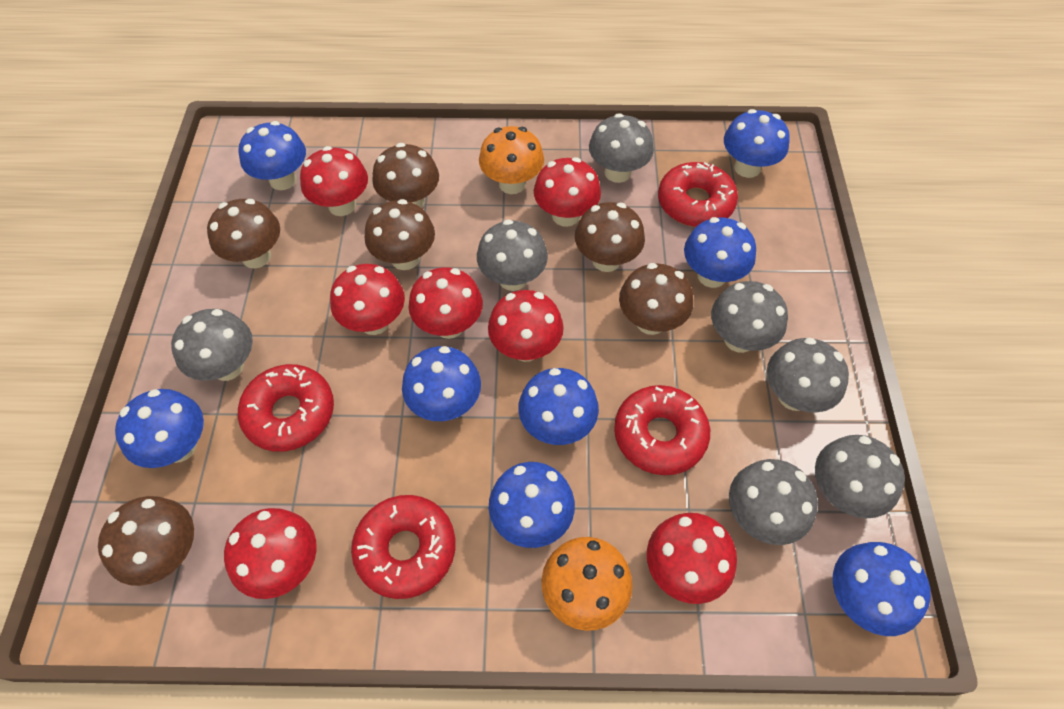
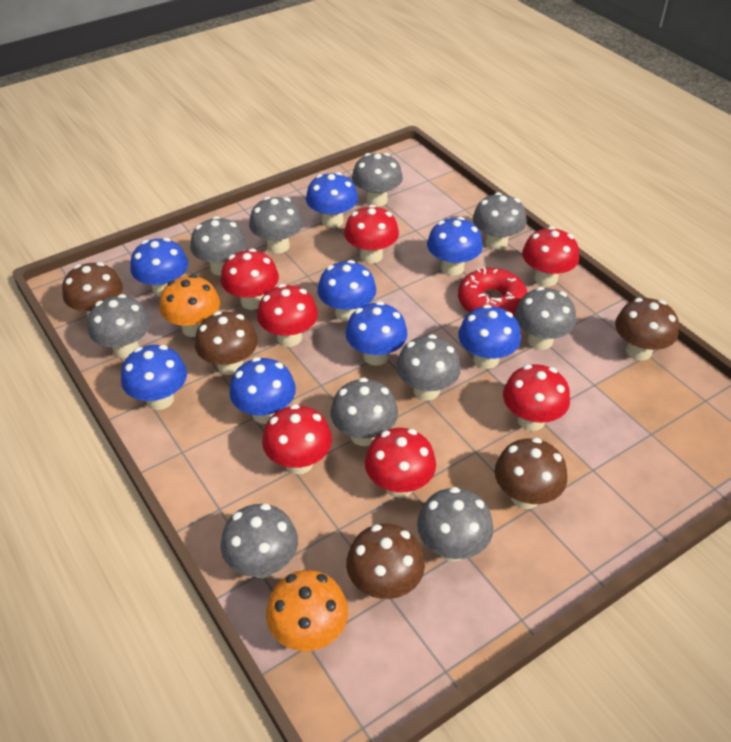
brown mushroom: [98,496,194,586] [207,199,280,269] [365,199,435,270] [372,143,439,208] [575,202,645,272] [619,263,693,335] = 6 -> [62,262,123,317] [195,311,258,375] [346,524,425,599] [494,438,567,509] [615,298,679,360] = 5
grey mushroom: [171,309,253,381] [477,219,548,291] [589,113,654,183] [711,281,788,353] [729,459,818,545] [767,337,849,413] [815,435,905,518] = 7 -> [88,294,151,358] [190,216,246,276] [221,504,298,578] [249,197,303,253] [330,377,398,446] [352,153,403,207] [396,334,461,401] [417,487,493,561] [473,192,527,250] [515,287,576,350] = 10
red donut: [238,364,334,452] [351,495,456,599] [614,385,710,475] [658,162,738,227] = 4 -> [458,267,528,316] = 1

